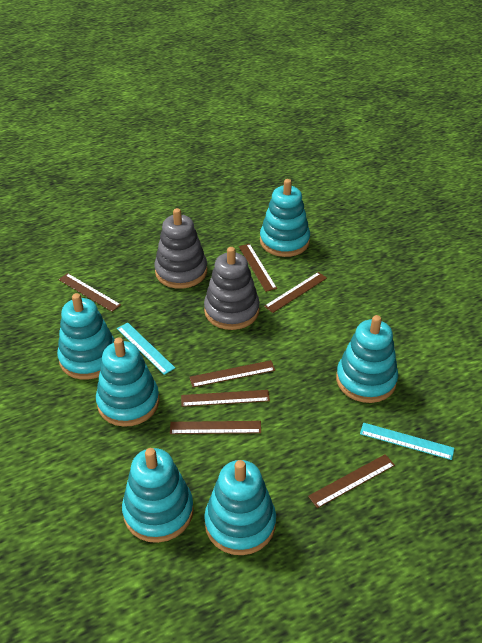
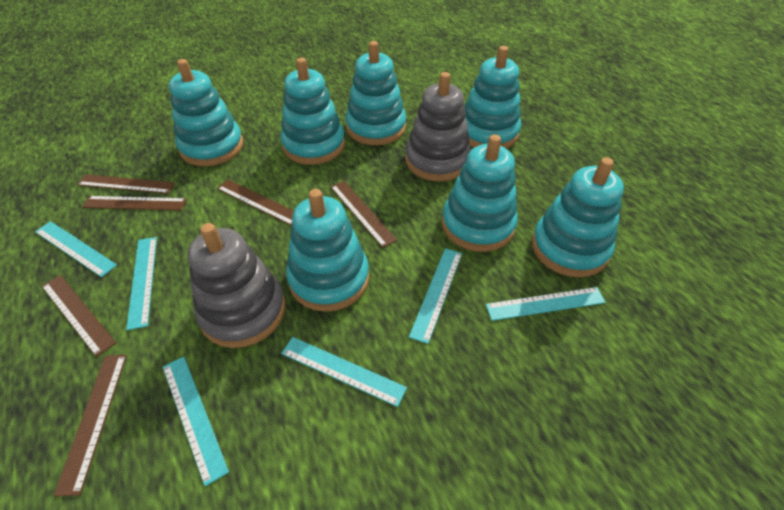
brown ruler: [58,273,121,312] [170,421,261,434] [181,390,270,407] [189,360,275,388] [239,244,277,292] [264,272,327,313] [308,454,395,508] = 7 -> [42,275,116,357] [54,355,127,497] [77,174,175,194] [82,196,187,210] [217,180,294,226] [331,181,397,248] = 6
turquoise ruler: [117,322,175,375] [360,423,454,460] = 2 -> [35,221,117,277] [126,237,157,330] [163,357,229,486] [281,337,407,407] [409,248,462,344] [486,287,606,321] = 6
turquoise stacking toy: [57,293,115,380] [96,337,159,427] [122,448,194,543] [204,460,276,555] [260,179,310,257] [336,315,398,403] = 6 -> [169,59,243,166] [280,58,345,165] [286,189,369,312] [345,41,406,145] [442,134,518,252] [464,46,521,149] [532,157,624,277] = 7

